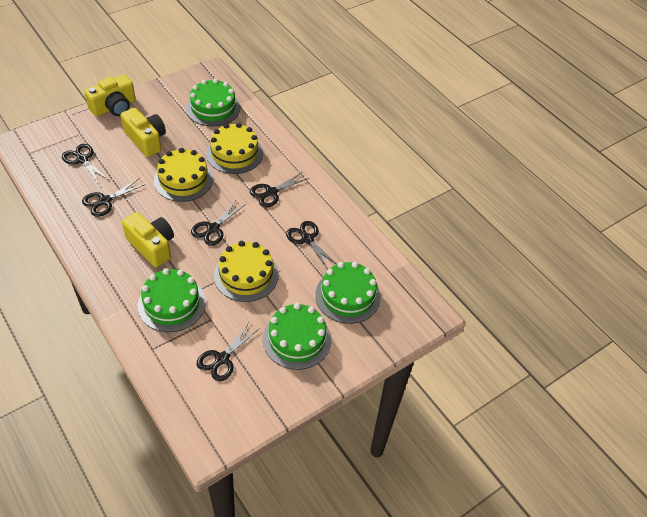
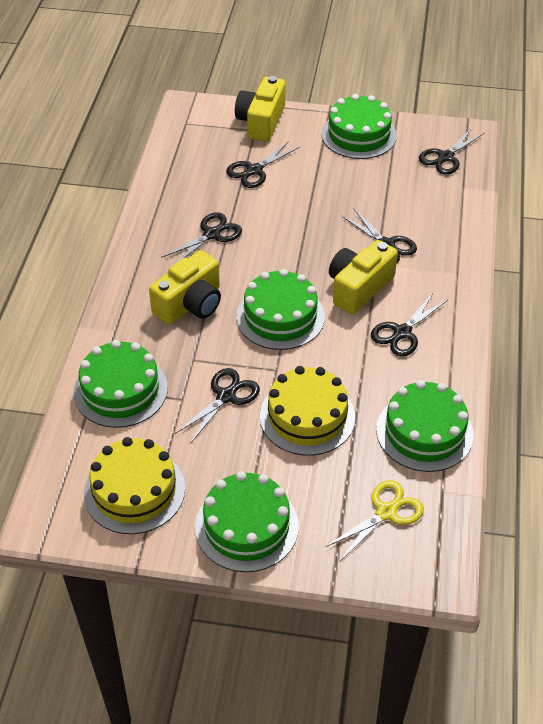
green cake: [138,268,206,332] [186,79,240,127] [263,303,331,370] [315,262,381,324] = 4 -> [74,340,168,428] [195,471,299,572] [236,269,325,350] [321,94,397,159] [376,380,473,472] = 5
yellow cake: [154,148,213,202] [206,123,263,174] [214,241,279,302] = 3 -> [84,437,185,534] [260,366,355,456] = 2
yellow scissors: none = 0 -> [326,480,424,561] = 1

